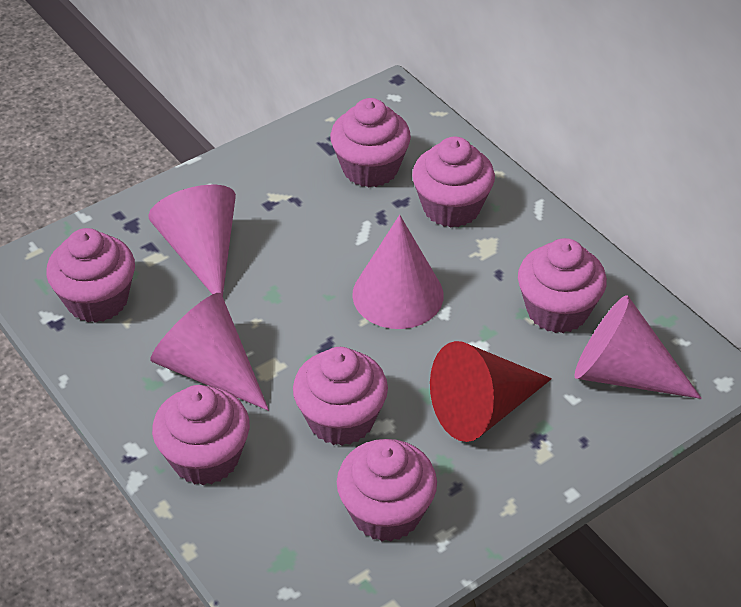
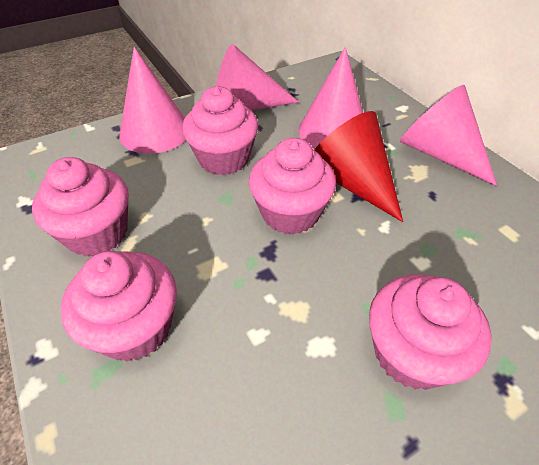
pink cupcake: [46,228,135,323] [152,385,250,485] [293,347,388,446] [330,98,411,187] [337,439,437,542] [412,136,495,227] [518,238,607,333] = 7 -> [32,157,129,256] [60,251,177,362] [182,86,258,175] [249,138,336,235] [369,274,492,390] = 5

